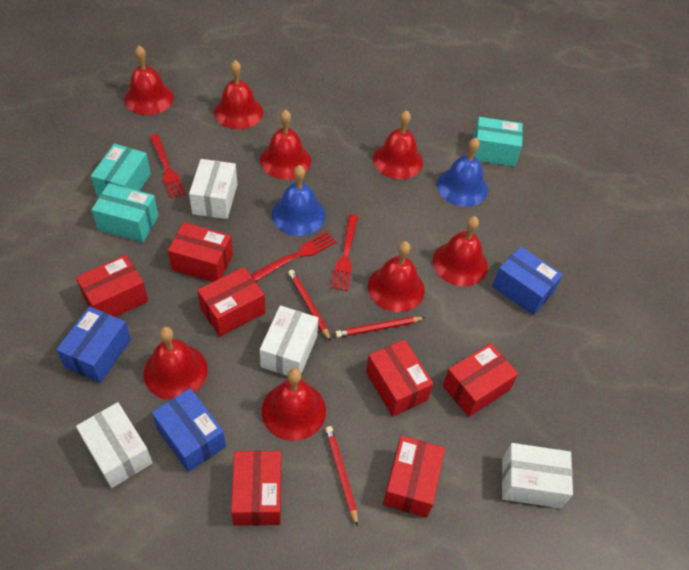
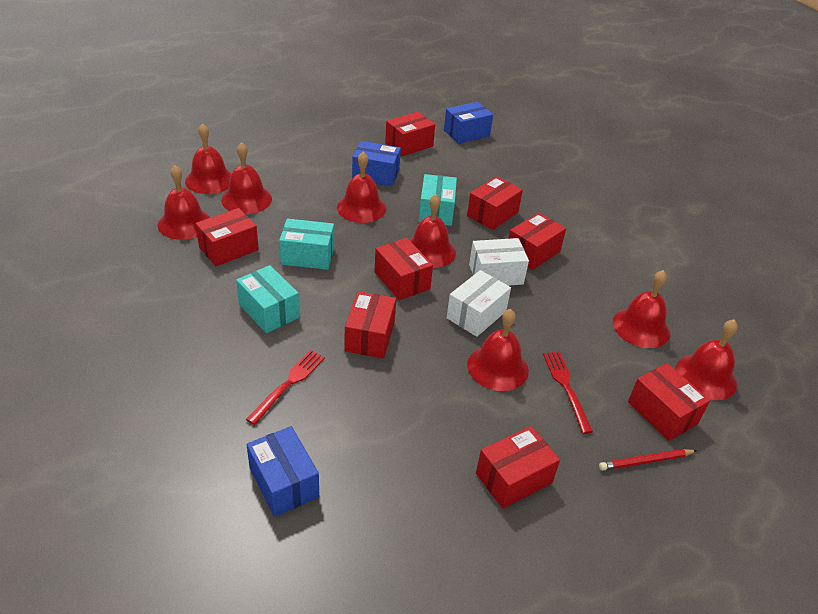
blue bell: [272,165,325,236] [437,138,488,207] = 2 -> none = 0
red box: [76,255,148,317] [168,222,233,282] [197,267,265,337] [231,451,281,526] [366,339,434,417] [383,435,445,518] [443,343,518,417] = 7 -> [195,208,259,266] [344,291,396,358] [374,238,433,300] [385,112,435,156] [467,176,523,230] [476,426,560,509] [508,212,566,270] [628,363,710,441] = 8
red fork: [149,134,186,198] [251,232,336,281] [331,214,358,291] = 3 -> [246,350,325,425] [543,352,593,434] = 2
red pencil: [288,270,331,341] [325,426,358,527] [335,317,426,338] = 3 -> [599,449,697,471] = 1
white box: [76,402,152,488] [189,159,237,219] [260,306,318,376] [502,443,573,508] = 4 -> [447,270,511,337] [469,238,529,286] = 2

